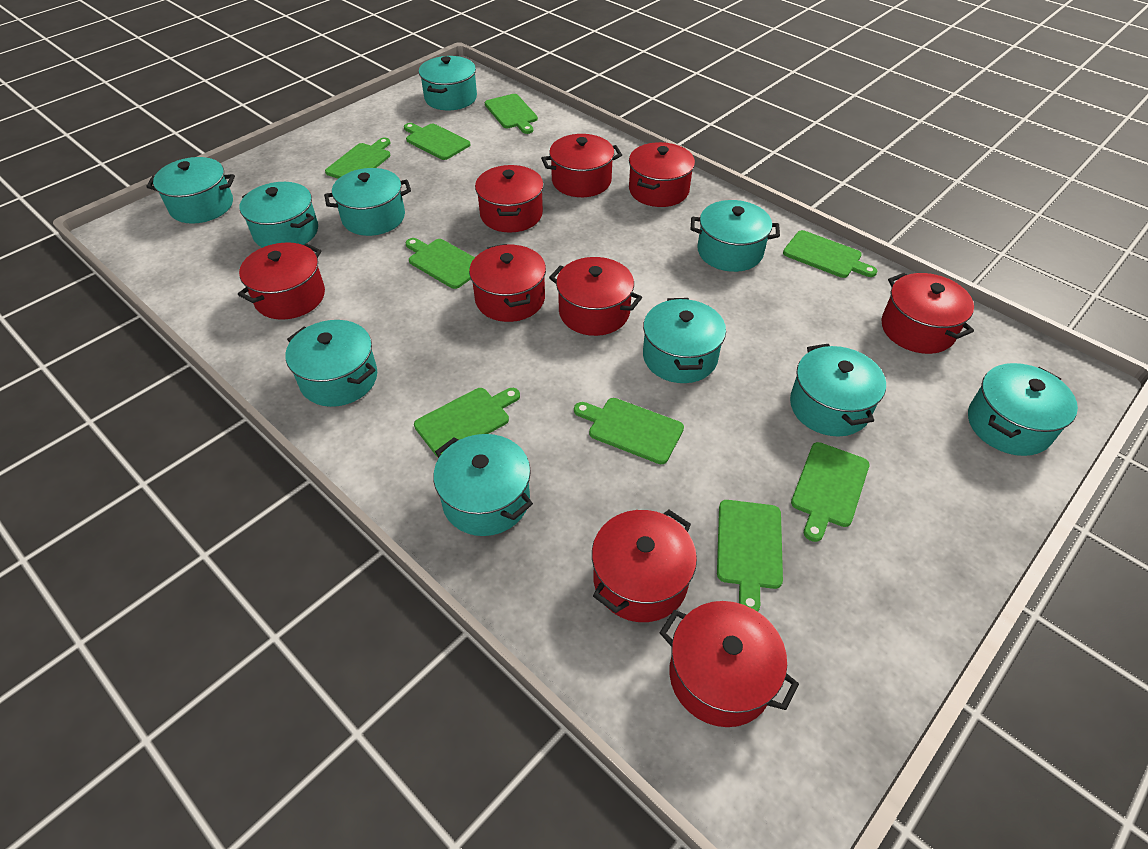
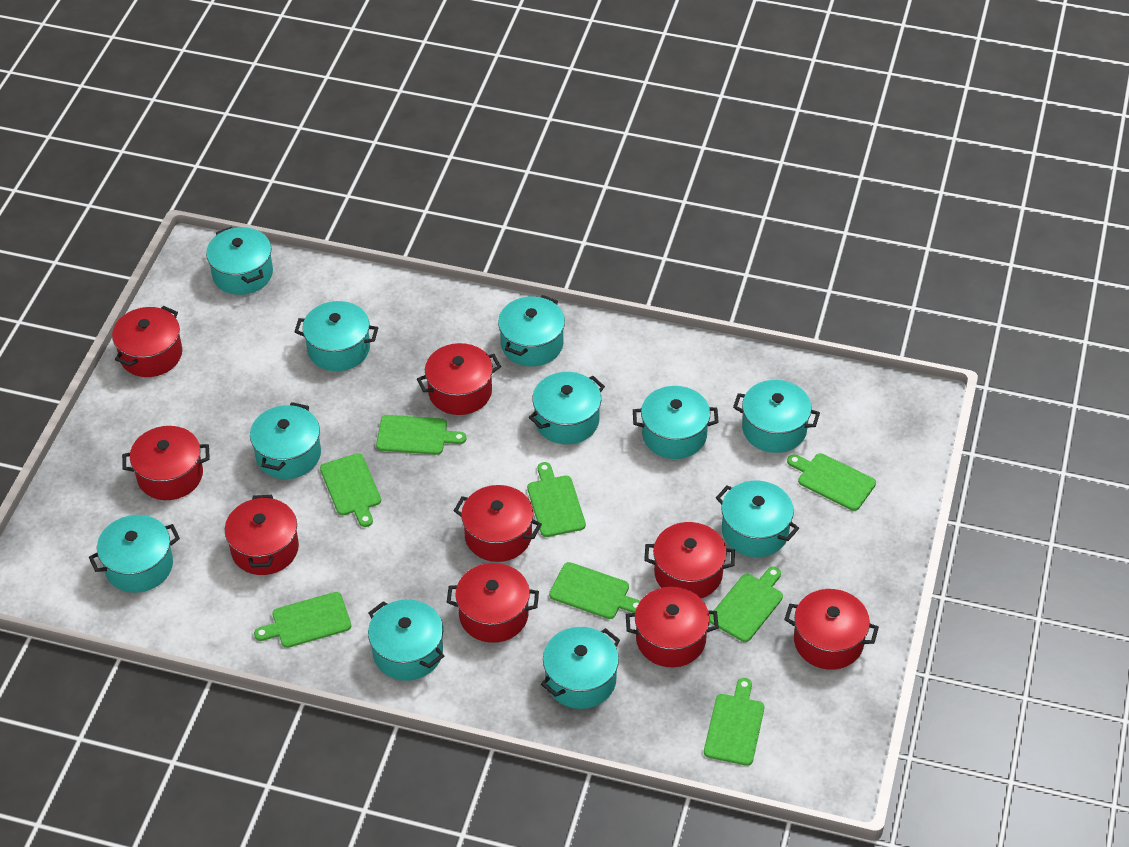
green cutting board: [325,138,390,179] [404,123,470,160] [405,238,475,289] [414,388,520,457] [485,94,538,134] [574,398,684,464] [717,500,783,612] [783,230,877,278] [791,442,869,542] = 9 -> [254,592,351,648] [320,453,381,527] [376,415,466,455] [527,462,586,537] [549,562,640,619] [704,678,765,766] [710,567,783,642] [787,453,876,511] = 8
turquoise pot: [146,157,235,224] [240,182,318,248] [285,320,377,407] [324,168,411,236] [419,56,477,110] [433,434,533,536] [643,298,726,383] [691,200,780,272] [790,344,886,436] [968,363,1078,456] = 10 -> [89,515,180,593] [206,226,273,295] [250,402,321,479] [294,301,378,371] [368,599,444,681] [498,295,565,367] [528,372,605,445] [541,627,620,709] [633,386,719,459] [716,480,799,557] [733,380,820,453] = 11

